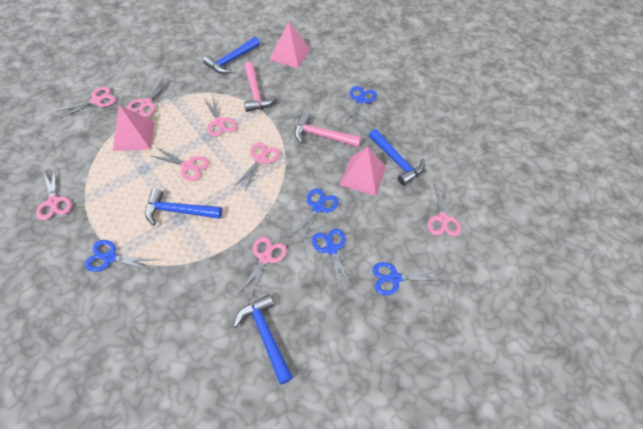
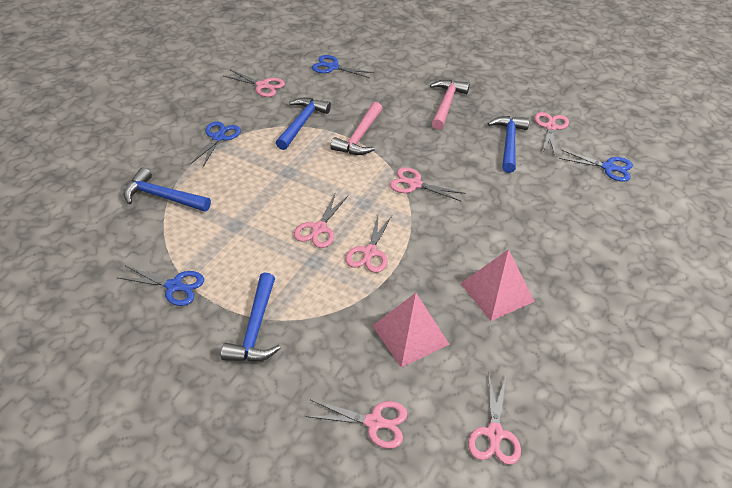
blue scissors: [85,240,157,272] [291,189,338,242] [312,229,351,288] [344,86,377,126] [372,262,442,295] = 5 -> [117,266,204,306] [190,121,241,167] [312,55,374,78] [559,150,633,182] = 4
pink pyramid: [113,105,155,151] [269,21,310,68] [340,147,386,196] = 3 -> [372,293,449,368] [460,249,535,321] = 2
pink scissors: [36,167,72,220] [56,87,116,119] [127,79,172,117] [152,147,209,181] [203,97,237,137] [235,143,280,190] [237,237,287,300] [428,183,461,236] = 8 -> [224,70,285,97] [294,192,348,248] [305,400,408,449] [345,216,392,273] [390,167,466,202] [468,373,521,465] [535,112,569,155] = 7

